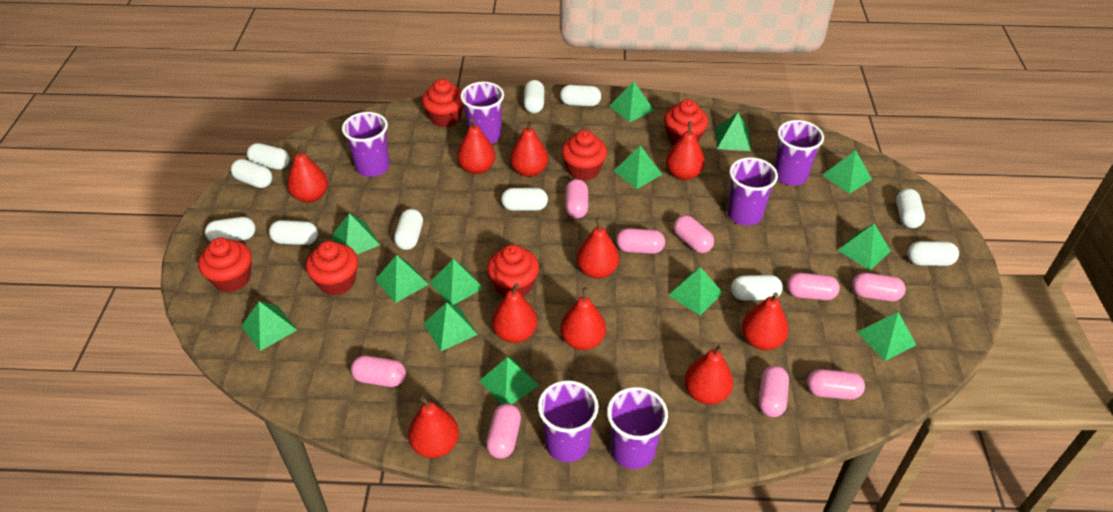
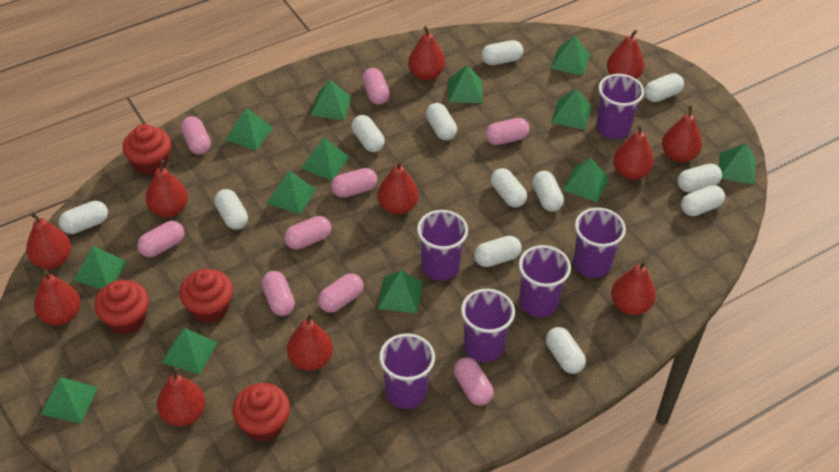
red cupcake: [198,238,252,292] [306,241,358,296] [422,79,464,127] [487,245,539,297] [561,130,607,181] [664,99,708,145] = 6 -> [94,280,149,335] [123,124,171,175] [179,269,233,323] [232,383,290,442] = 4
red pear: [287,145,328,203] [408,396,459,458] [457,119,496,174] [492,283,537,343] [510,120,548,177] [560,287,606,350] [577,218,619,279] [666,121,705,180] [685,344,733,404] [742,292,789,350] = 10 -> [26,212,71,269] [34,271,81,325] [146,159,188,217] [157,367,205,426] [287,312,333,371] [378,160,419,215] [408,26,445,81] [607,30,644,79] [611,261,656,315] [613,125,654,180] [662,105,702,163] = 11
white capsule: [205,217,255,242] [231,159,272,188] [247,143,290,170] [269,220,318,245] [394,209,423,250] [501,188,548,211] [524,80,544,113] [560,85,601,106] [731,275,783,301] [896,189,925,228] [907,241,959,266] = 11 -> [59,201,108,234] [214,189,248,230] [351,115,385,152] [426,103,457,140] [474,236,522,267] [482,40,523,65] [491,168,527,207] [532,171,564,212] [546,327,586,374] [644,73,684,102] [677,164,722,192] [681,185,725,216] = 12

